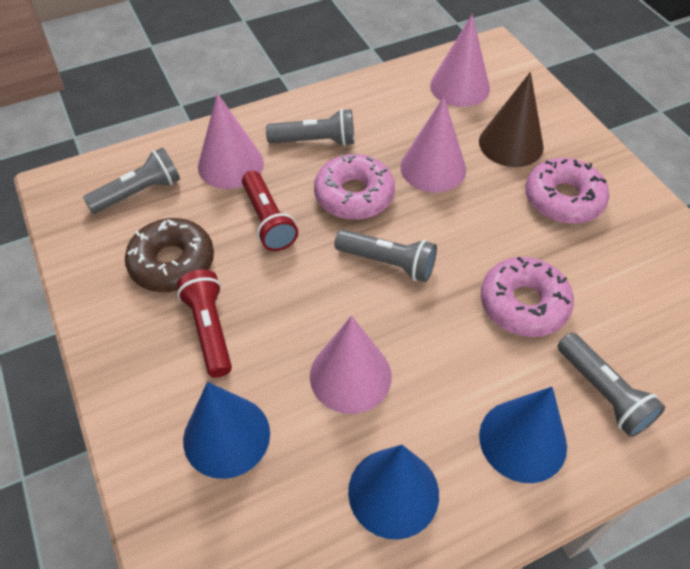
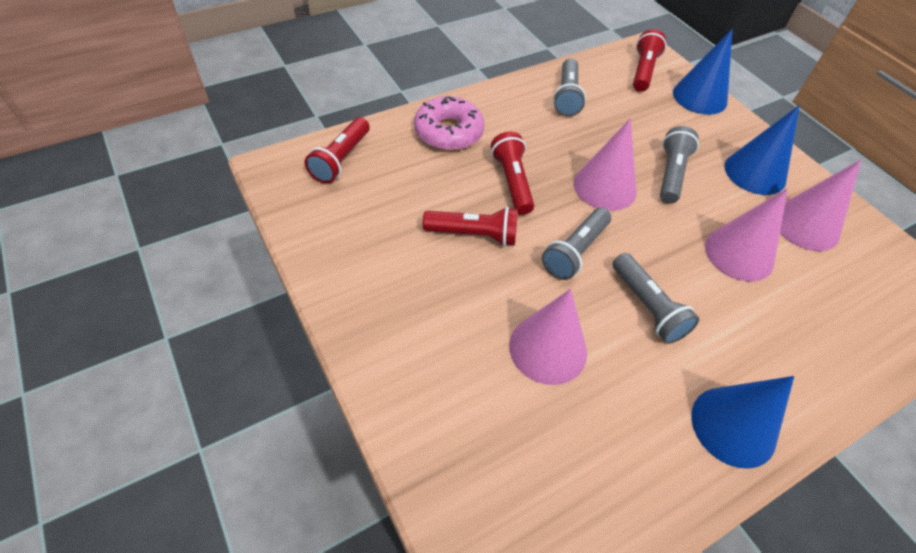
brown cone: [479,72,544,167] = 1 -> none = 0
brown donut: [125,218,214,292] = 1 -> none = 0
pink donut: [314,154,395,220] [481,256,574,337] [525,158,609,224] = 3 -> [414,96,484,151] = 1
red flashlight: [177,270,232,378] [242,171,298,251] = 2 -> [305,117,370,183] [423,207,518,246] [491,131,534,215] [633,29,667,92] = 4

